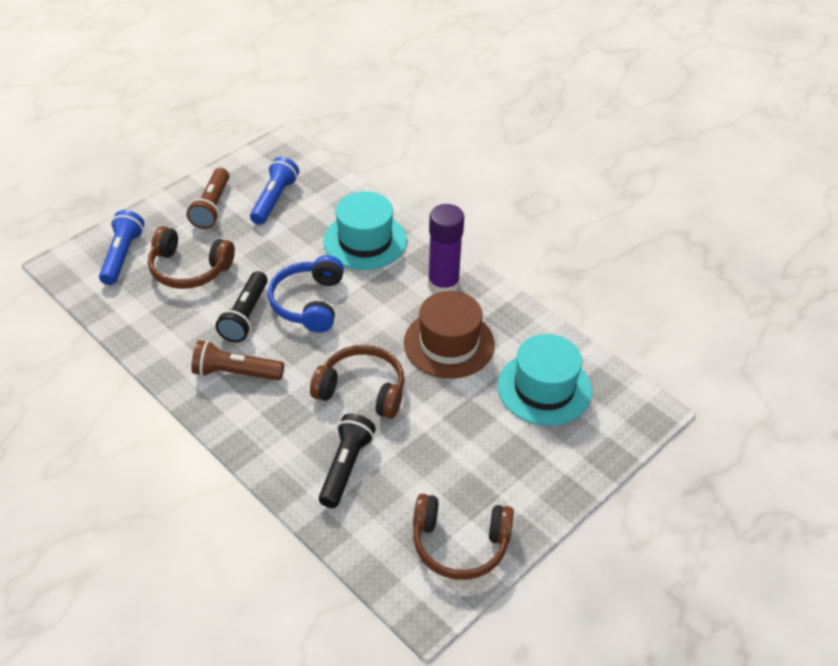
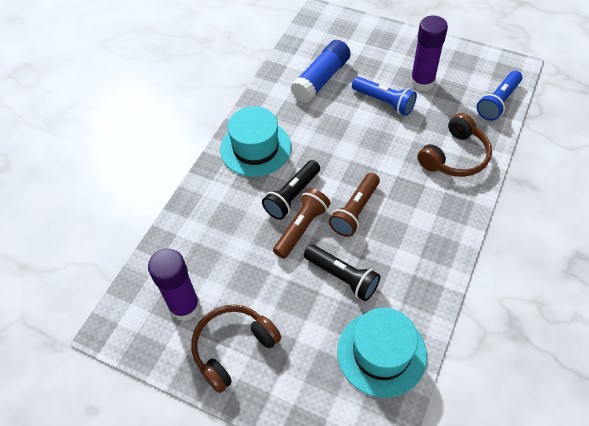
blue glue stick: none = 0 -> [291,40,351,103] = 1
blue headphones: [268,255,344,333] = 1 -> none = 0
brown hat: [404,291,495,379] = 1 -> none = 0
brown headphones: [148,226,235,289] [310,345,405,419] [413,494,514,580] = 3 -> [191,305,281,393] [417,113,492,177] = 2
purple glue stick: [428,204,464,294] = 1 -> [148,249,200,321] [410,15,448,91] = 2

